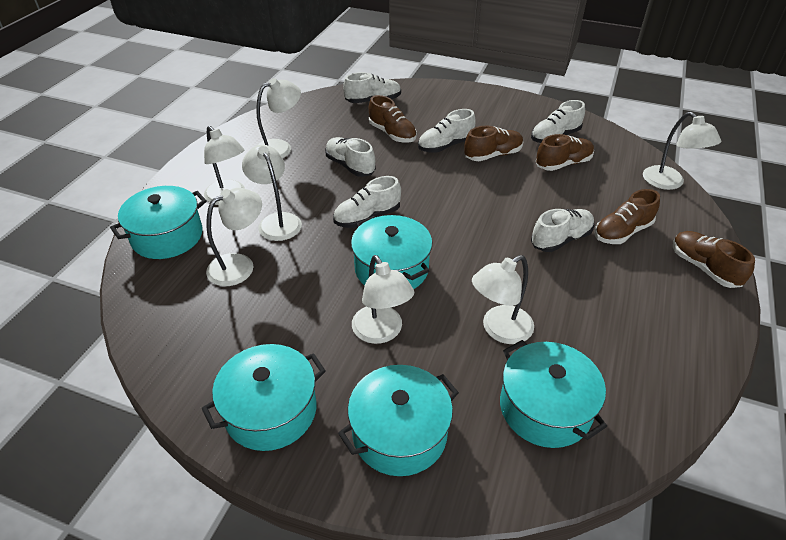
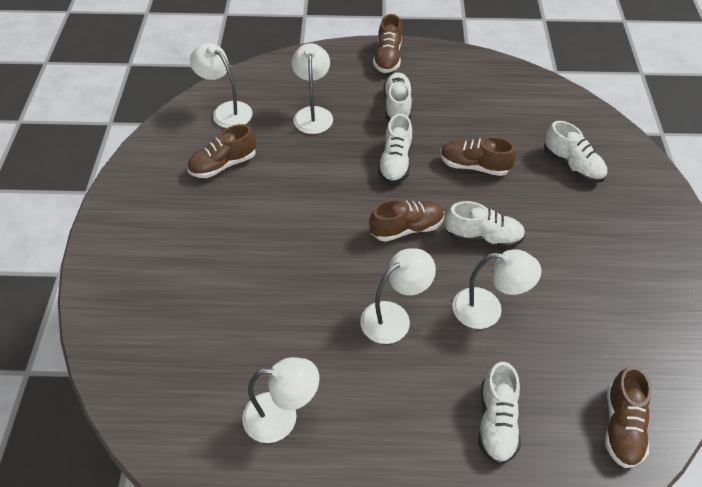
turquoise pot: [110,186,207,259] [202,344,326,451] [338,365,459,476] [351,215,432,289] [500,340,607,448] = 5 -> none = 0
white lamp: [204,126,245,205] [206,188,262,286] [242,145,302,241] [256,78,301,158] [352,255,414,344] [472,255,534,344] [643,112,721,190] = 7 -> [190,43,253,128] [242,357,320,443] [291,43,333,134] [360,248,436,344] [452,249,542,329] = 5
white shoe: [325,137,376,177] [333,176,401,228] [343,72,401,103] [418,109,476,153] [531,100,585,143] [531,209,594,252] = 6 -> [378,114,412,184] [383,73,412,121] [445,201,525,248] [478,362,521,465] [544,121,607,183] = 5

